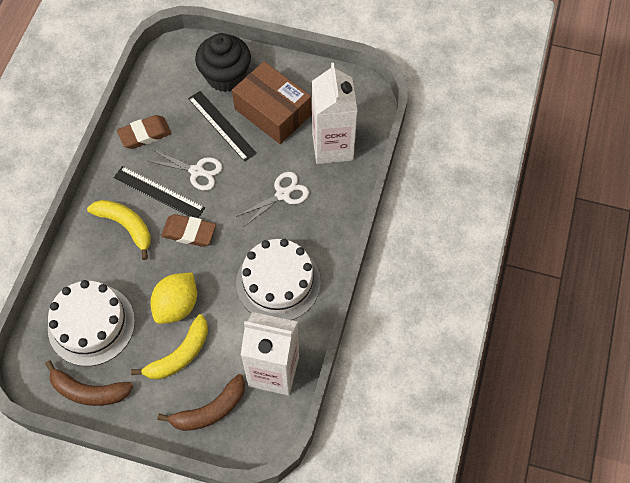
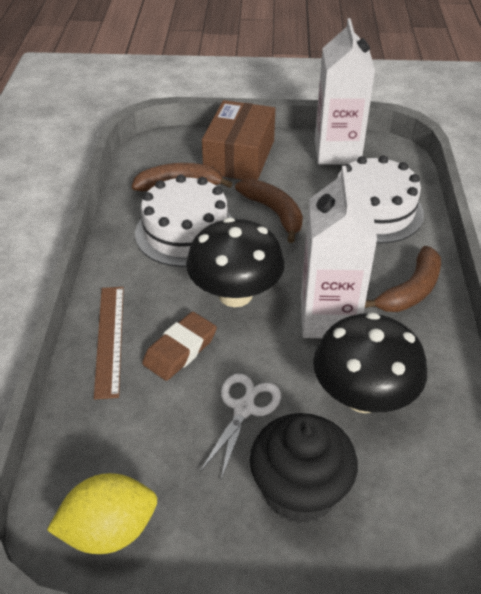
black mushroom: none = 0 -> [186,217,284,307] [313,312,427,413] = 2
black ruler: [114,166,205,218] [188,91,257,162] = 2 -> none = 0
brown banana: [45,361,133,406] [157,374,245,431] = 2 -> [132,163,233,191] [235,179,303,243] [365,246,441,312] = 3
brown eraser: [117,115,171,149] [161,214,216,247] = 2 -> [142,312,217,381] = 1
brown ruler: none = 0 -> [94,287,124,400] = 1
white scissors: [149,150,222,191] [236,172,309,226] = 2 -> [200,374,281,480] = 1
yellow banana: [87,200,151,260] [131,314,208,380] = 2 -> none = 0

